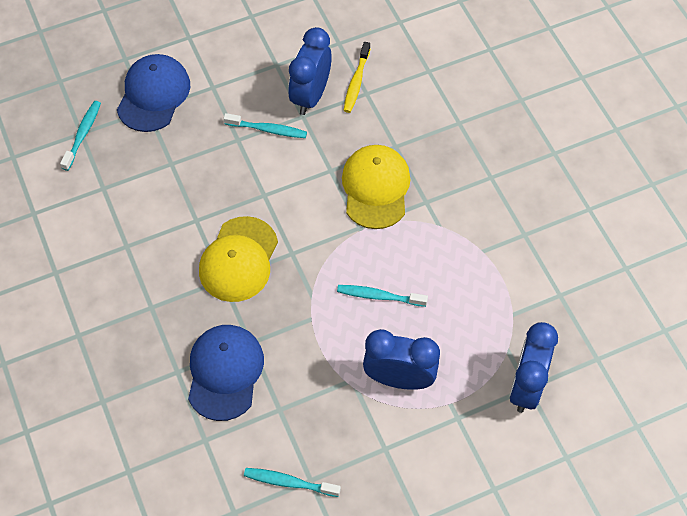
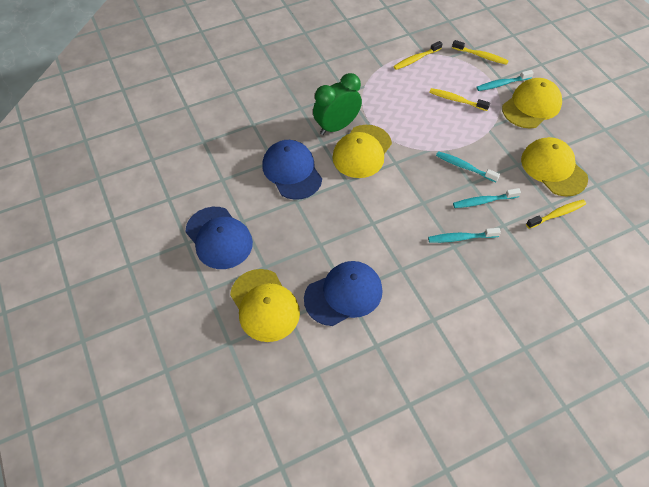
blue cap: [117,54,190,132] [188,325,264,421] = 2 -> [185,207,253,269] [262,140,322,200] [304,261,383,326] = 3
blue clock: [288,27,332,115] [363,329,440,390] [509,322,558,413] = 3 -> none = 0
green clock: none = 0 -> [313,73,362,135] = 1
yellow cap: [199,216,278,302] [342,145,410,229] = 2 -> [230,269,300,342] [332,125,392,178] [502,78,562,129] [521,137,588,196] = 4
yellow toothbrush: [343,42,371,113] = 1 -> [393,41,443,70] [429,88,490,111] [452,40,509,65] [526,200,586,229] = 4

